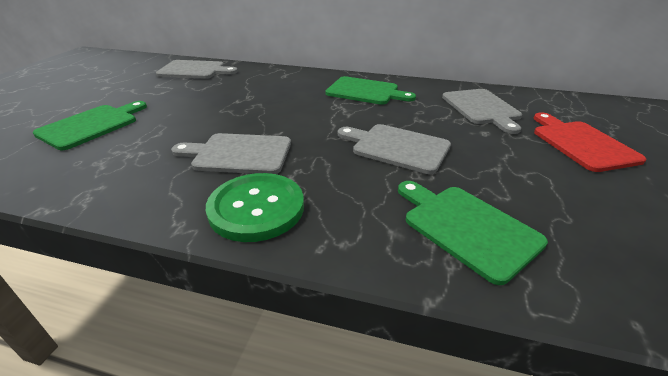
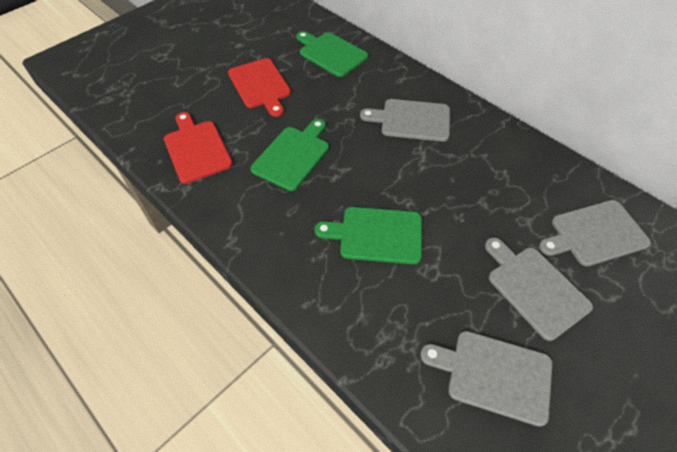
green button: [206,173,304,242] = 1 -> none = 0
red cutting board: [534,112,646,172] = 1 -> [164,112,233,184] [228,58,291,117] = 2

